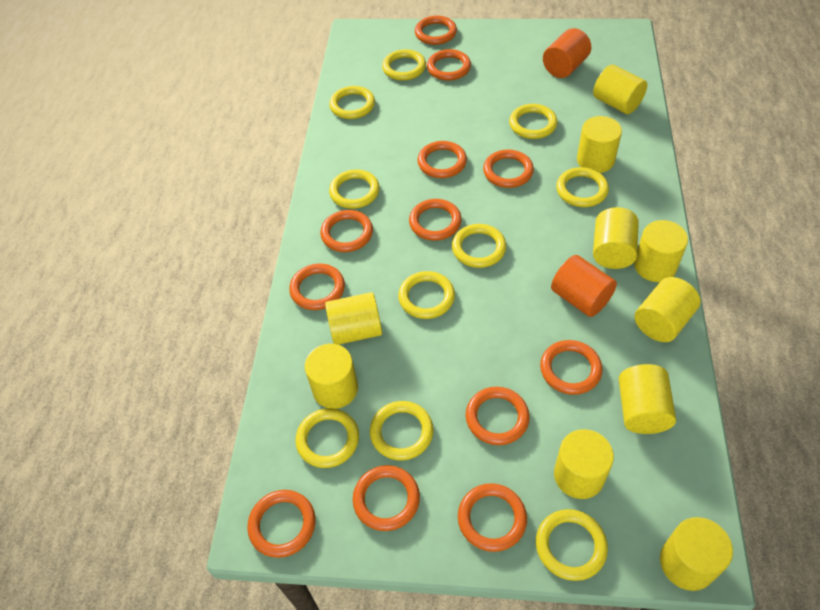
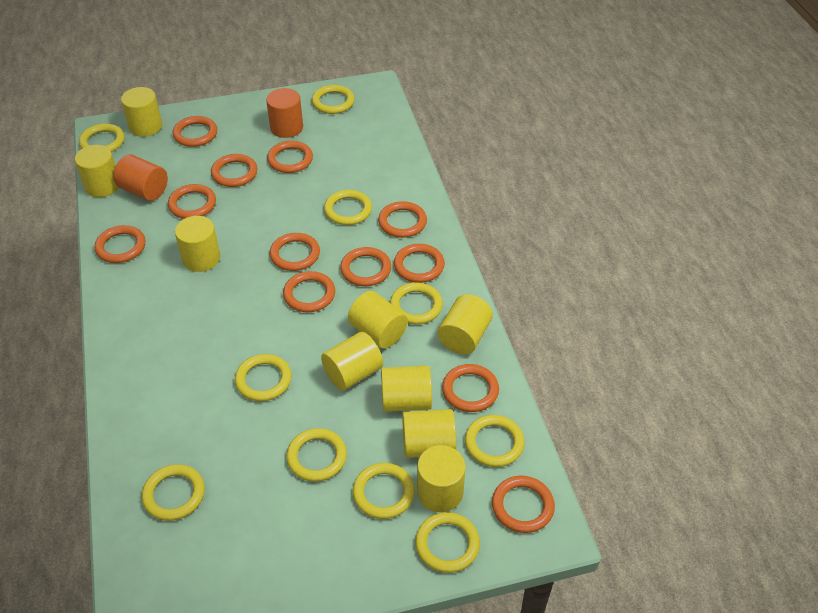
yellow cylinder: [305,344,358,409] [325,292,382,345] [554,429,614,499] [577,116,622,173] [593,64,647,114] [593,207,639,269] [619,364,676,434] [634,220,688,282] [635,277,701,342] [660,517,733,591] = 10 -> [75,145,119,197] [121,87,162,137] [175,216,220,272] [321,332,383,391] [348,291,408,349] [381,366,432,412] [402,409,456,458] [417,445,466,512] [438,294,493,354] = 9

